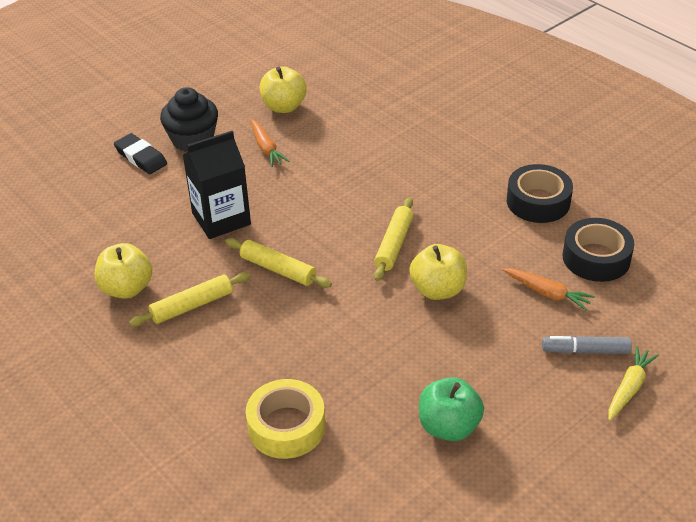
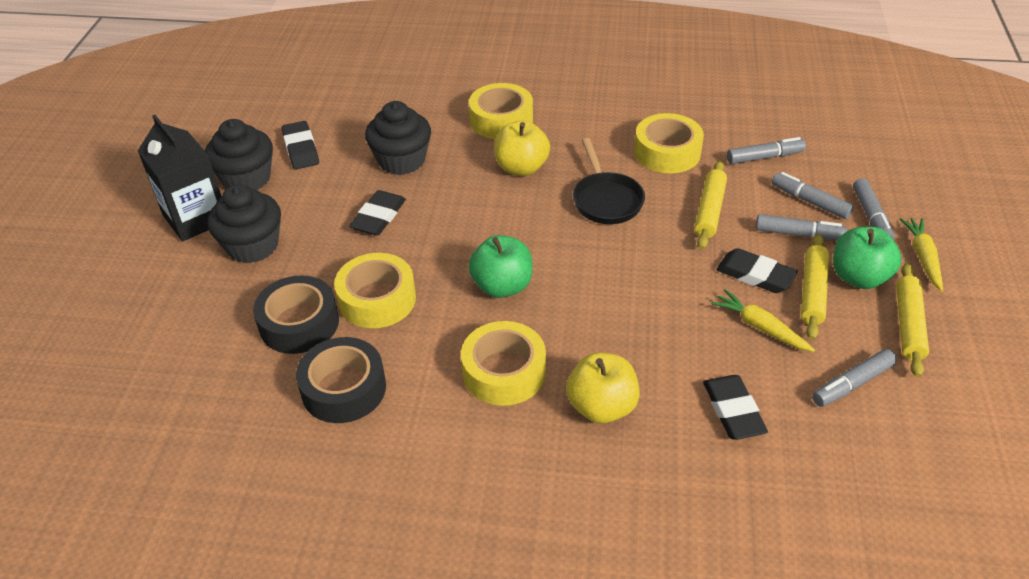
black cupcake: [160,87,218,152] = 1 -> [205,119,273,190] [207,184,281,264] [365,101,431,175] = 3
black eraser: [114,133,167,174] = 1 -> [282,121,319,170] [349,190,406,236] [703,375,768,440] [716,248,798,293] = 4
black pan: none = 0 -> [573,138,645,224] = 1
green apple: [419,377,484,441] = 1 -> [468,235,533,298] [833,227,902,289] = 2
grey marker: [542,336,632,354] = 1 -> [727,137,806,164] [756,214,847,240] [772,172,854,219] [812,349,897,407] [853,178,895,240] = 5
orange carrot: [250,119,289,167] [502,269,595,310] = 2 -> none = 0
yellow apple: [95,243,153,299] [260,66,307,113] [409,244,467,300] = 3 -> [494,120,550,176] [566,352,640,424] = 2
yellow carrot: [609,346,659,421] = 1 -> [711,289,815,352] [900,218,943,291] = 2
yellow tape: [246,379,325,459] = 1 -> [334,253,416,328] [461,321,546,406] [469,83,533,139] [634,113,704,174] = 4

